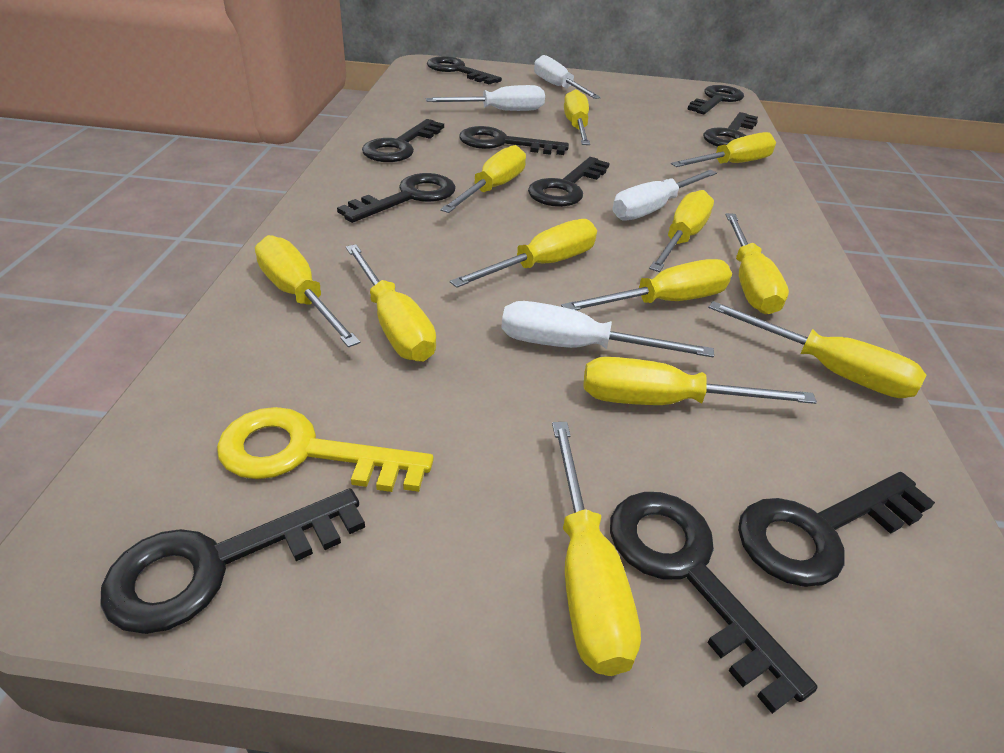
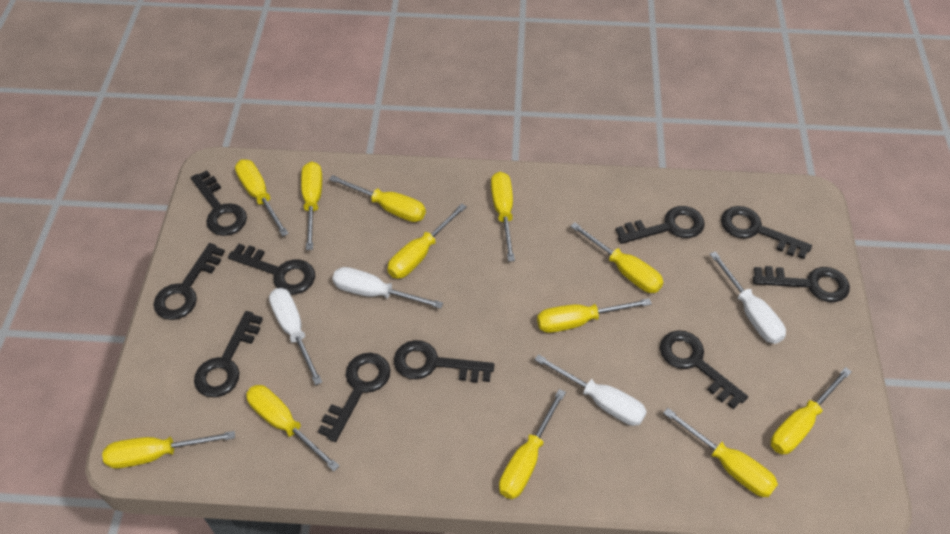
yellow key: [217,407,434,492] = 1 -> none = 0

